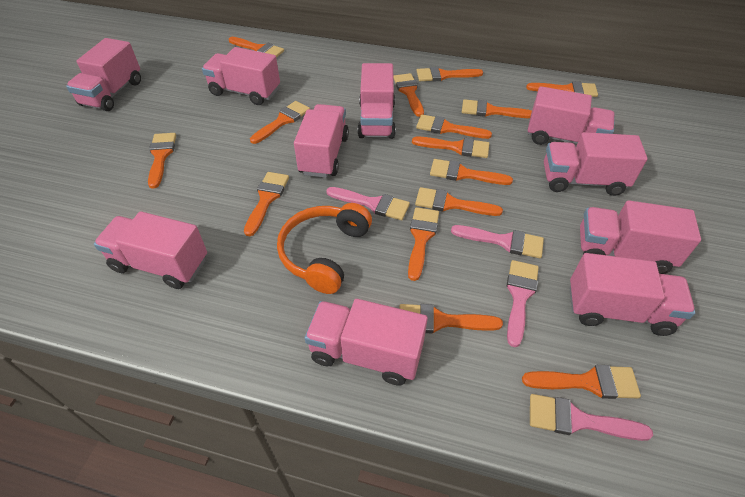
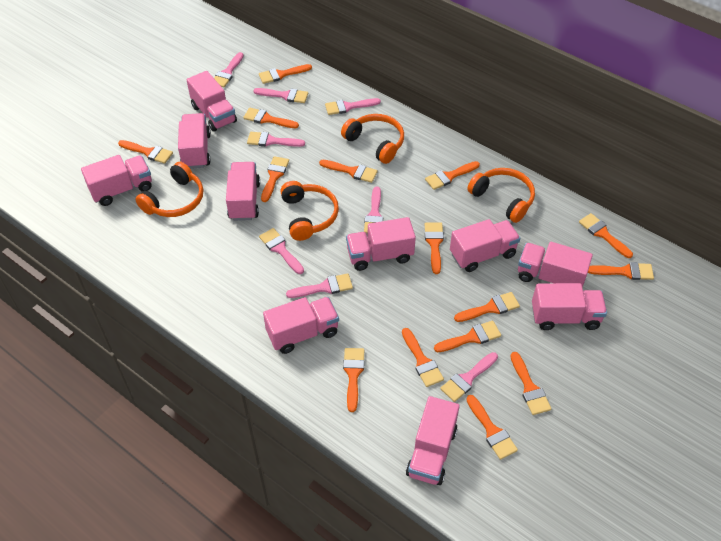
orange headphones: [277,203,372,294] = 1 -> [135,162,203,217] [280,181,339,241] [341,114,404,164] [467,168,535,223] = 4
pink brush: [326,187,410,220] [451,225,544,258] [507,260,539,347] [530,394,653,441] = 4 -> [214,52,244,88] [247,132,305,147] [253,88,308,103] [259,228,304,274] [286,273,353,298] [325,98,381,115] [364,187,383,233] [440,352,498,402] = 8

